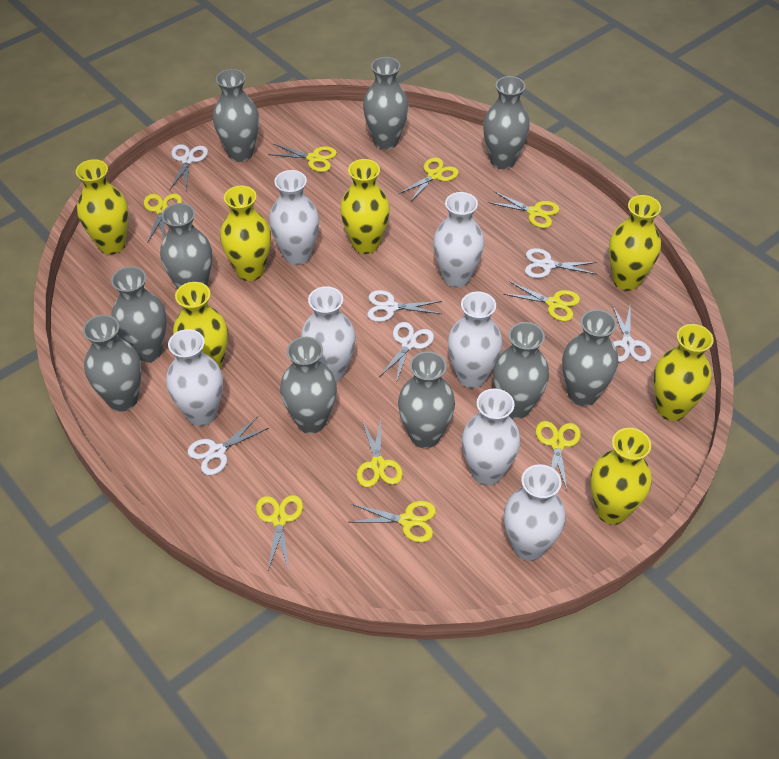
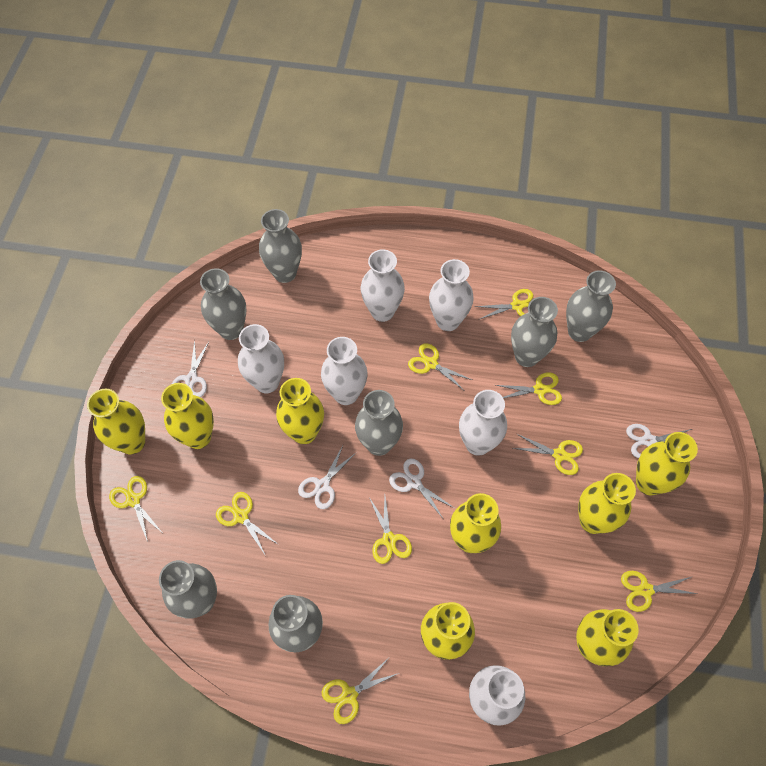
grey vase: [83,315,141,412] [111,266,166,363] [160,203,212,289] [213,69,259,162] [280,337,337,434] [363,57,409,150] [398,351,455,448] [483,76,530,169] [493,322,549,419] [562,309,618,406] = 10 -> [159,560,217,619] [200,268,246,340] [259,209,302,283] [269,595,323,652] [355,390,403,456] [511,297,558,367] [566,270,616,342] = 7
white scissors: [170,144,208,189] [187,417,269,475] [367,290,442,322] [379,322,434,383] [525,248,598,278] [612,304,651,362] = 6 -> [172,339,209,397] [298,446,357,509] [389,459,454,518] [626,424,697,458] = 4
white vase: [166,329,223,426] [269,170,319,265] [301,286,356,382] [433,192,484,288] [448,292,502,388] [462,389,520,486] [504,464,565,561] = 7 -> [238,324,284,393] [321,337,368,405] [361,249,405,322] [429,259,474,331] [459,390,507,456] [469,665,525,726] = 6
yellow vase: [76,159,128,254] [173,282,228,370] [220,186,271,281] [340,159,390,254] [591,428,652,524] [609,195,661,291] [654,324,714,421] = 7 -> [87,389,145,455] [161,383,214,449] [276,378,324,444] [421,602,475,660] [450,493,501,553] [576,609,639,666] [578,473,636,534] [636,432,698,495] = 8

